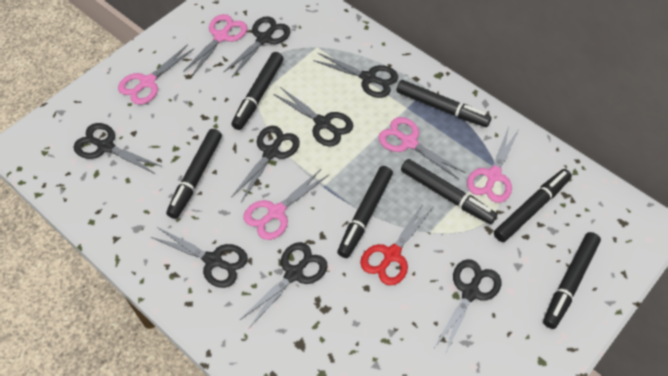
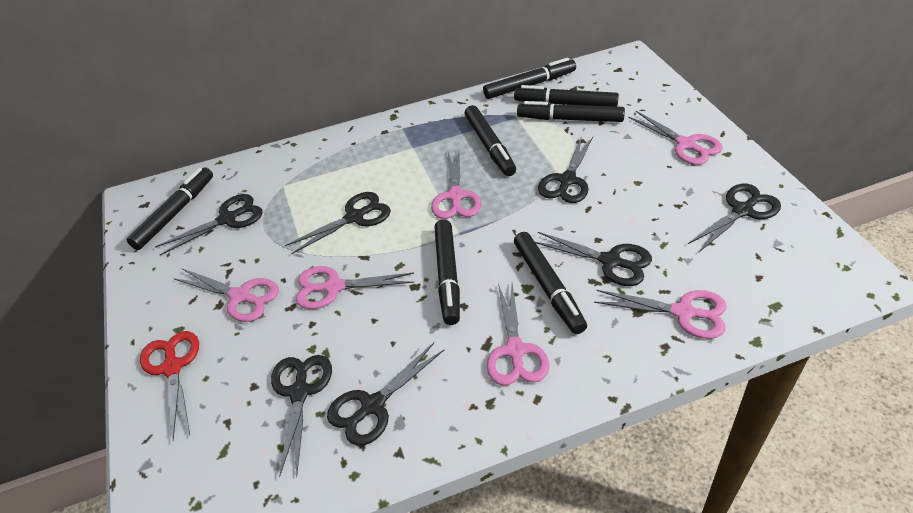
black scissors: [74,123,161,174] [151,227,248,288] [224,16,291,77] [232,126,300,202] [240,242,327,328] [273,87,353,147] [313,53,398,98] [434,259,501,355] = 8 -> [155,194,263,255] [271,355,332,478] [285,192,391,254] [327,343,445,446] [535,232,652,286] [538,136,593,203] [688,184,781,252] = 7
pink scissors: [118,44,195,105] [183,14,247,77] [243,169,329,240] [378,117,465,179] [467,127,519,203] = 5 -> [173,268,279,322] [296,266,414,309] [431,150,481,219] [487,284,549,386] [594,290,727,339] [628,111,723,165] = 6

